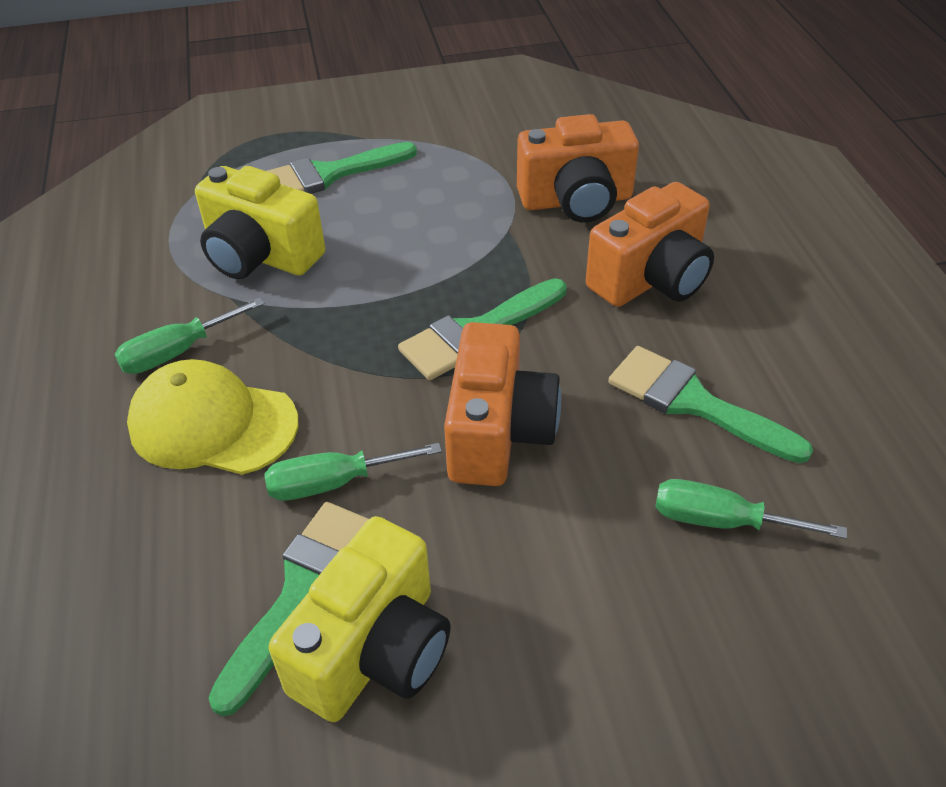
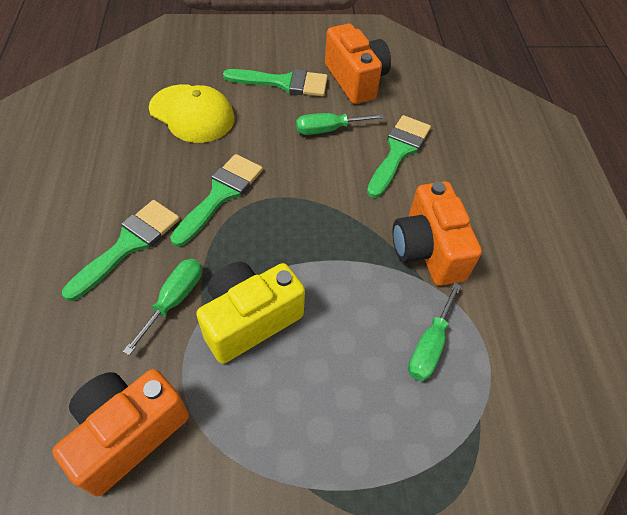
yellow camera: [195,166,325,279] [269,516,451,722] = 2 -> [196,262,305,364] = 1

